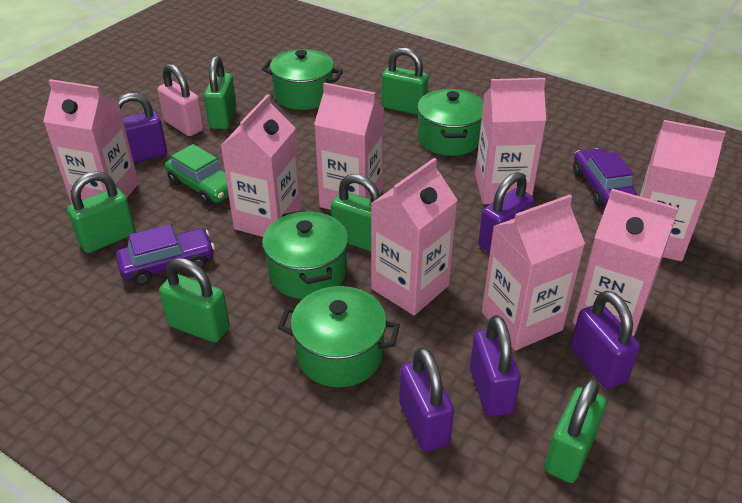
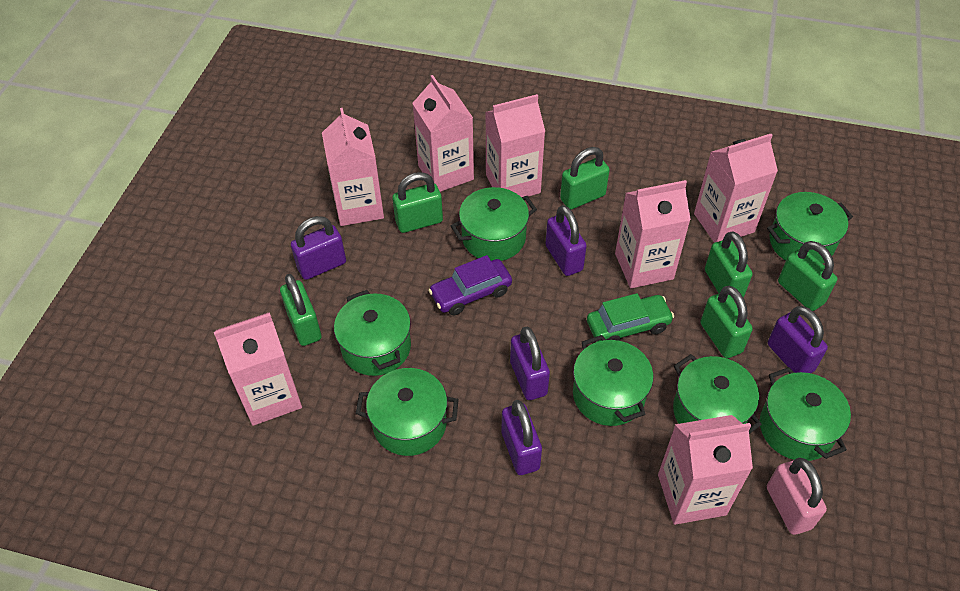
green pot: [262,49,343,110] [262,210,348,299] [278,286,400,387] [417,89,483,156] = 4 -> [334,290,411,376] [355,368,459,456] [451,187,537,261] [573,335,653,426] [673,354,762,434] [760,367,851,461] [767,192,853,264] = 7
pink carton: [43,79,139,204] [221,94,302,237] [314,82,384,210] [371,158,458,315] [475,78,546,204] [482,195,585,351] [573,189,679,337] [640,120,726,261] = 8 -> [214,312,302,426] [322,108,384,226] [412,75,474,192] [485,94,545,197] [615,180,691,288] [658,415,753,525] [694,134,778,243] = 7
purple car: [116,224,215,286] [573,148,637,206] = 2 -> [428,255,512,315] = 1

